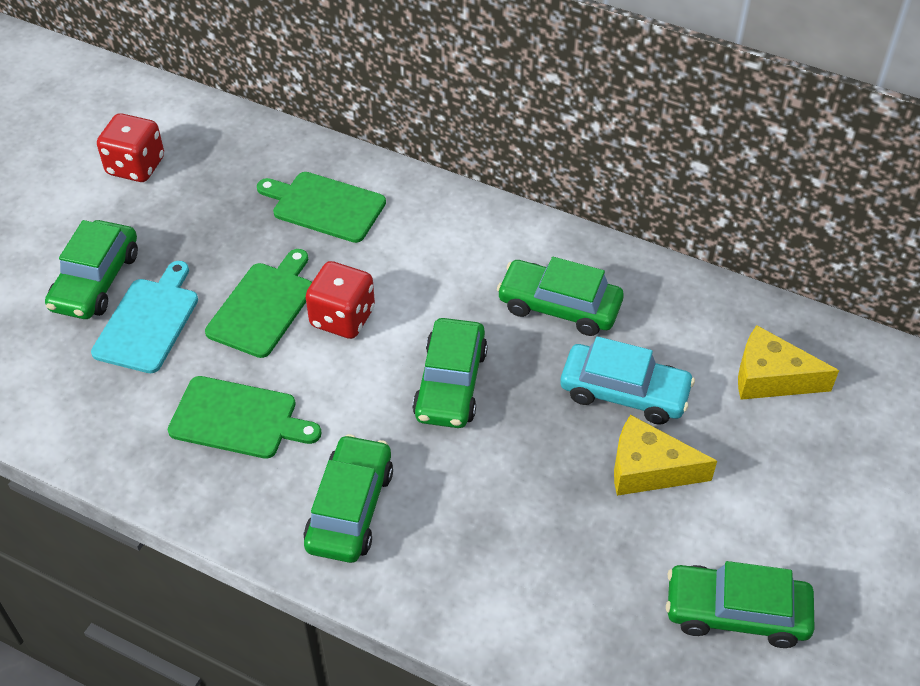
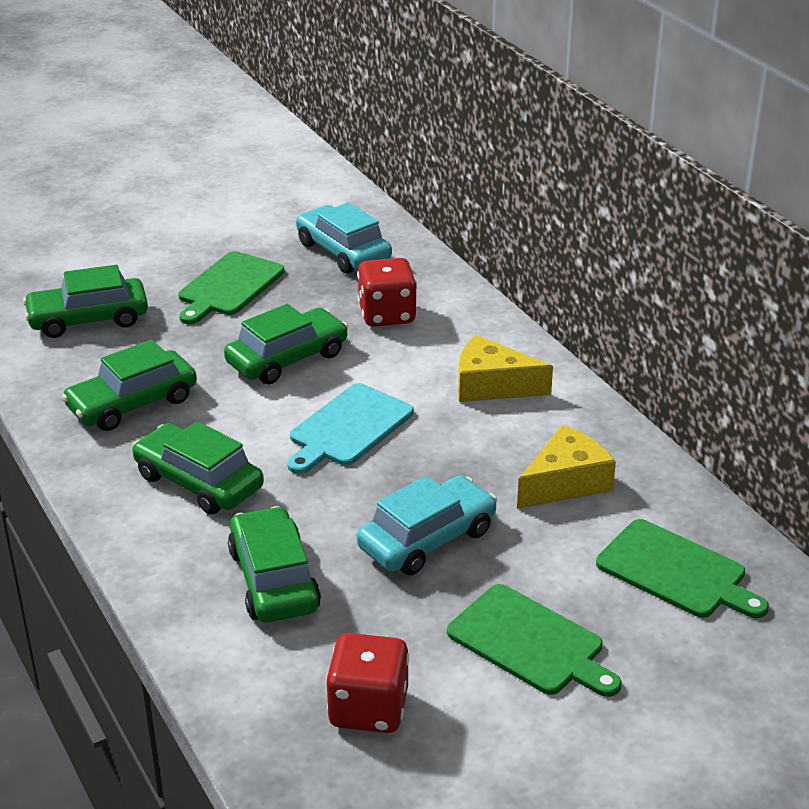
turquoise car: [560,336,695,425] = 1 -> [296,202,392,274] [357,475,497,575] = 2

